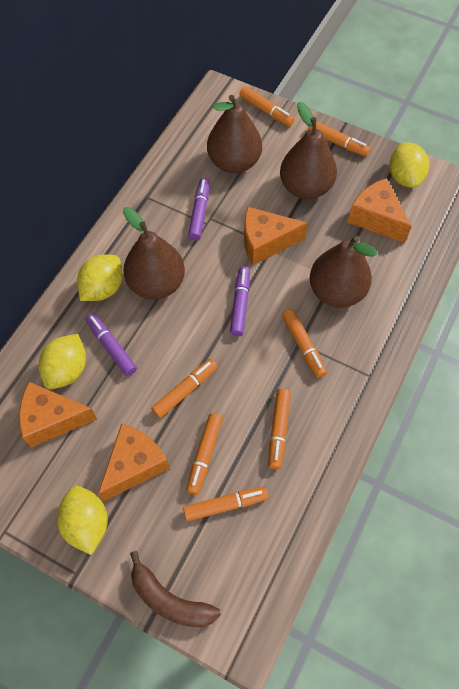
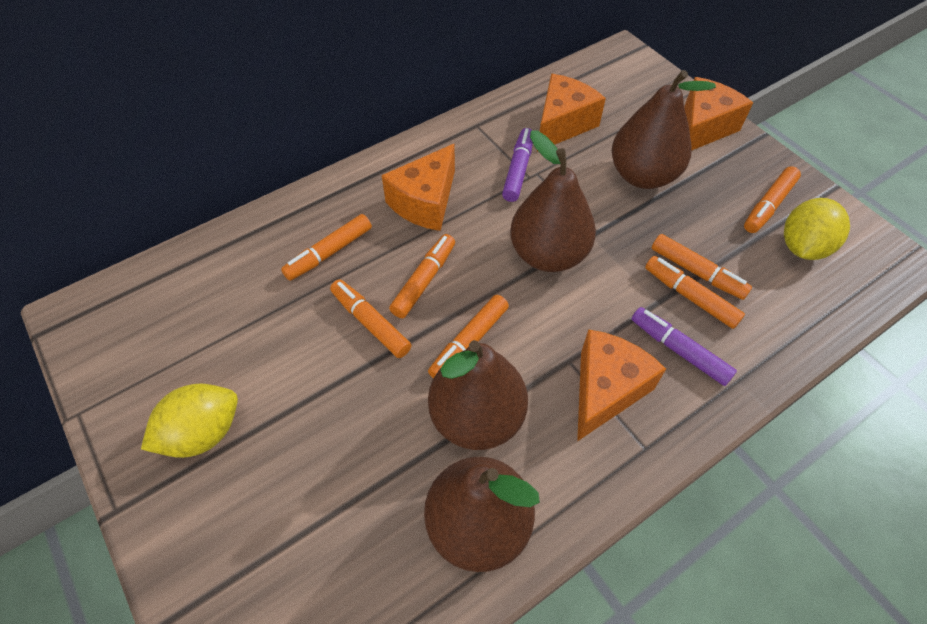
brown banana: [130,551,221,627] = 1 -> none = 0
purple marker: [85,313,137,376] [188,178,210,240] [230,267,250,336] = 3 -> [502,128,533,202] [632,307,737,386] = 2
yellow lemon: [39,334,86,389] [57,486,108,555] [77,254,123,301] [389,142,429,188] = 4 -> [141,383,238,458] [784,198,850,260] = 2

